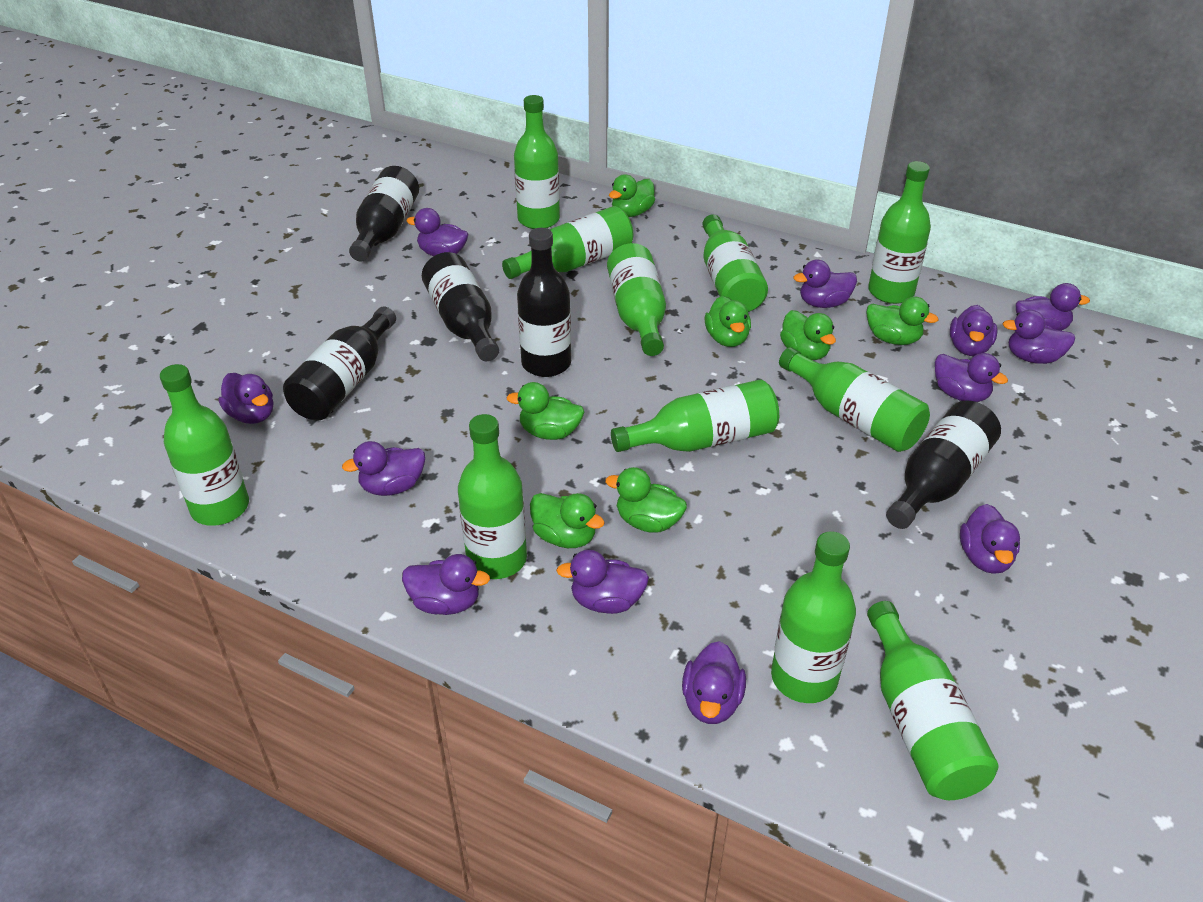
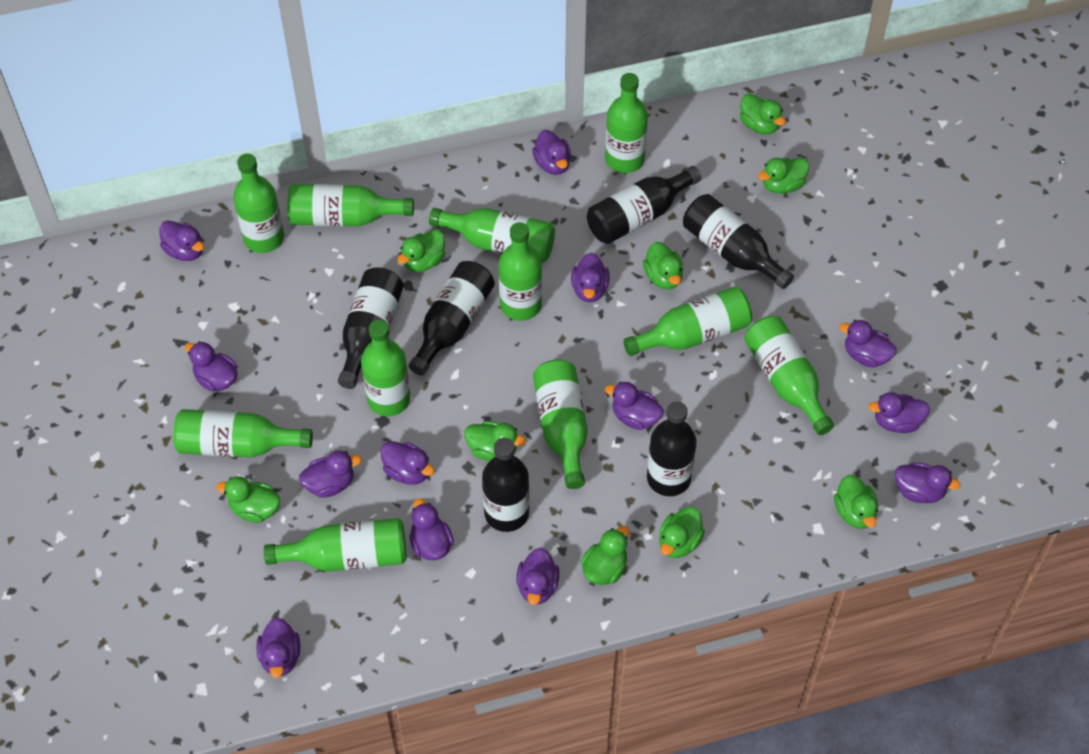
black bottle: [283,306,396,421] [349,166,419,262] [422,252,499,361] [517,228,571,377] [886,401,1001,529] = 5 -> [338,267,404,389] [409,261,495,376] [482,438,530,532] [587,166,701,244] [647,401,697,496] [683,194,794,289] = 6
green duck: [506,382,584,440] [530,493,605,548] [605,467,687,533] [609,174,655,217] [705,296,751,347] [780,310,836,360] [866,297,938,345] = 7 -> [216,476,280,523] [397,229,445,272] [464,421,526,461] [581,526,629,585] [643,242,684,290] [659,507,705,558] [740,94,786,134] [758,158,809,194] [834,475,878,529] = 9
purple duck: [219,373,273,424] [342,441,425,496] [402,554,490,615] [406,208,468,256] [556,550,649,614] [682,641,746,724] [793,260,857,308] [935,353,1008,402] [950,305,998,356] [960,504,1020,574] [1003,310,1075,364] [1016,283,1090,331] = 12 -> [160,221,204,261] [185,341,238,392] [256,618,300,678] [299,450,362,498] [381,441,435,485] [409,498,454,560] [516,548,559,605] [532,130,571,175] [571,253,610,302] [605,382,664,430] [839,320,897,368] [868,392,930,433] [895,462,961,503] = 13

